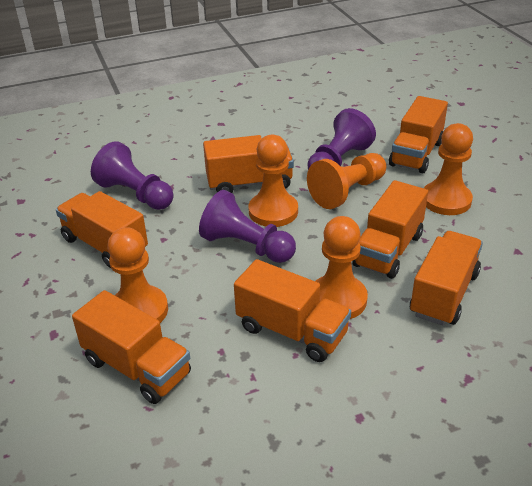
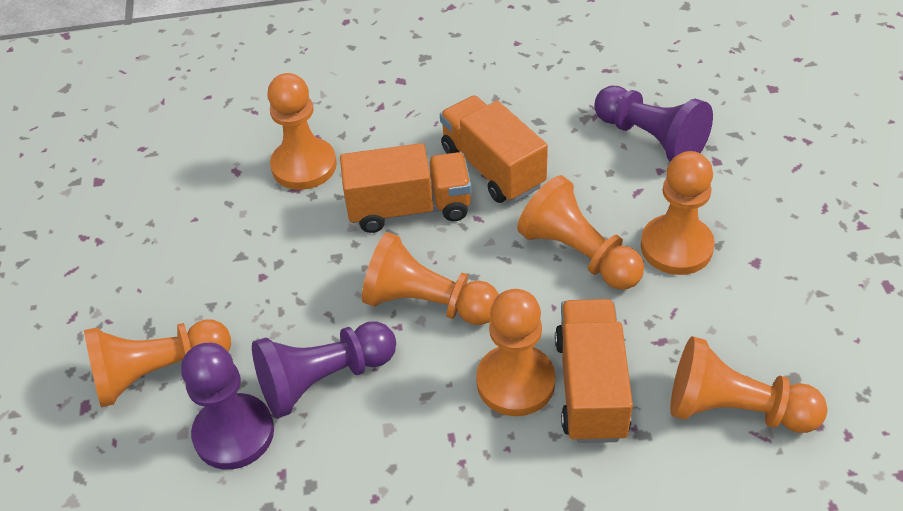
orange pawn: [107,227,168,323] [249,135,298,227] [307,153,386,209] [315,216,368,319] [424,123,473,215] = 5 -> [84,319,231,407] [267,73,337,190] [362,232,499,325] [476,289,555,416] [517,175,644,290] [641,151,715,275] [670,336,827,433] = 7
orange truck: [56,191,148,268] [72,290,191,404] [203,135,294,193] [234,259,351,362] [352,180,428,279] [389,96,448,173] [410,231,483,326] = 7 -> [340,143,472,233] [440,95,548,203] [555,299,633,443] = 3

